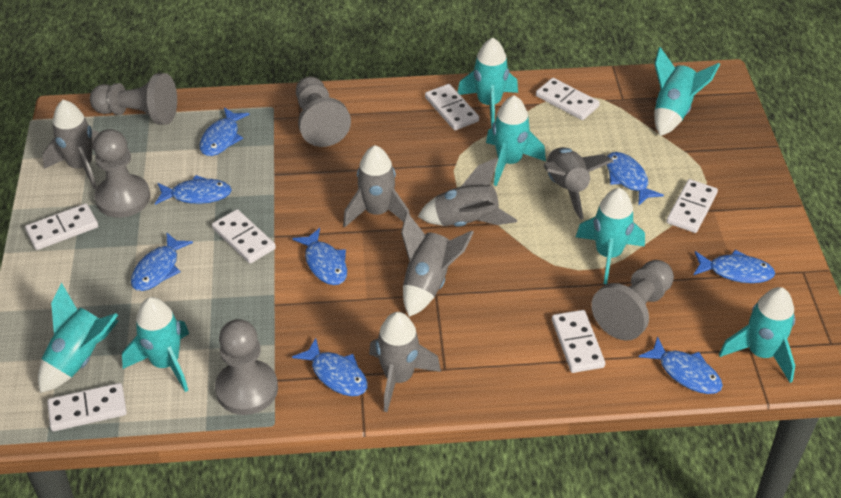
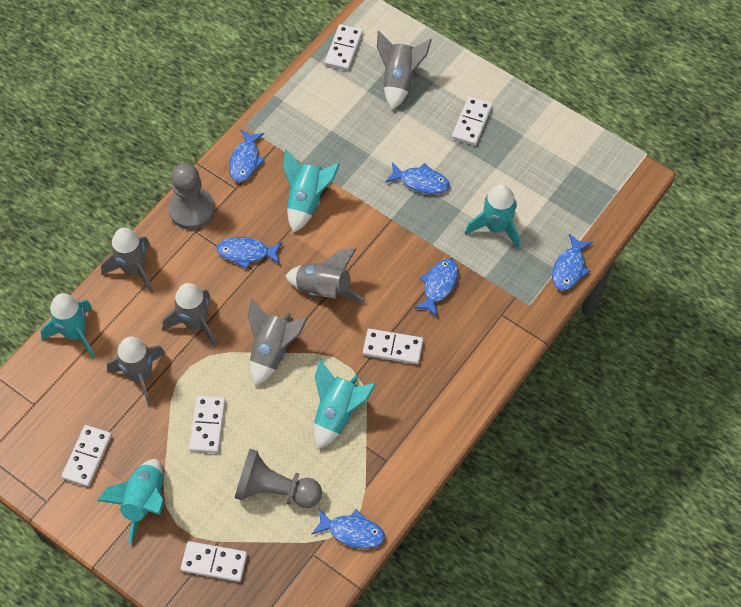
blue fish: [131,233,193,291] [155,175,232,205] [200,107,250,156] [292,228,347,285] [292,338,368,396] [607,152,664,205] [639,336,723,394] [694,250,775,283] = 8 -> [216,237,283,269] [229,130,265,182] [311,508,385,548] [385,162,450,194] [414,259,458,317] [552,234,593,291] = 6
grey pawn: [90,73,177,125] [93,129,150,218] [215,319,278,415] [296,76,351,147] [592,260,674,341] = 5 -> [169,163,215,230] [235,449,322,508] = 2
turquoise rocket: [38,283,119,393] [122,297,189,392] [458,38,518,128] [486,95,546,186] [576,188,645,284] [654,47,720,136] [719,287,795,383] = 7 -> [40,293,95,358] [97,459,164,544] [283,149,340,233] [314,360,376,449] [465,184,520,249] = 5
white domino: [25,203,98,250] [47,383,127,431] [212,209,276,264] [425,84,479,130] [536,78,600,120] [552,310,605,373] [666,179,718,233] = 7 -> [61,425,112,487] [181,541,247,582] [189,396,226,453] [325,24,363,71] [363,329,423,364] [452,96,493,146] = 6

